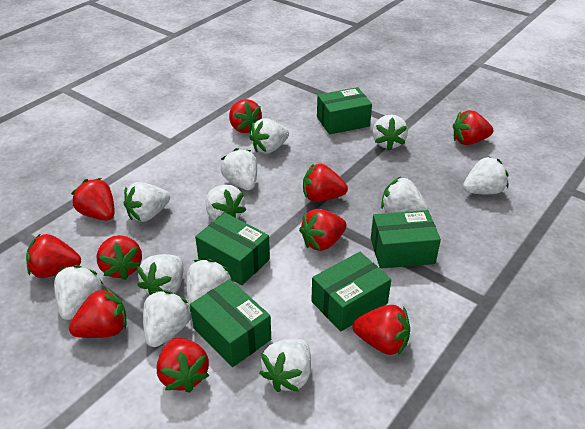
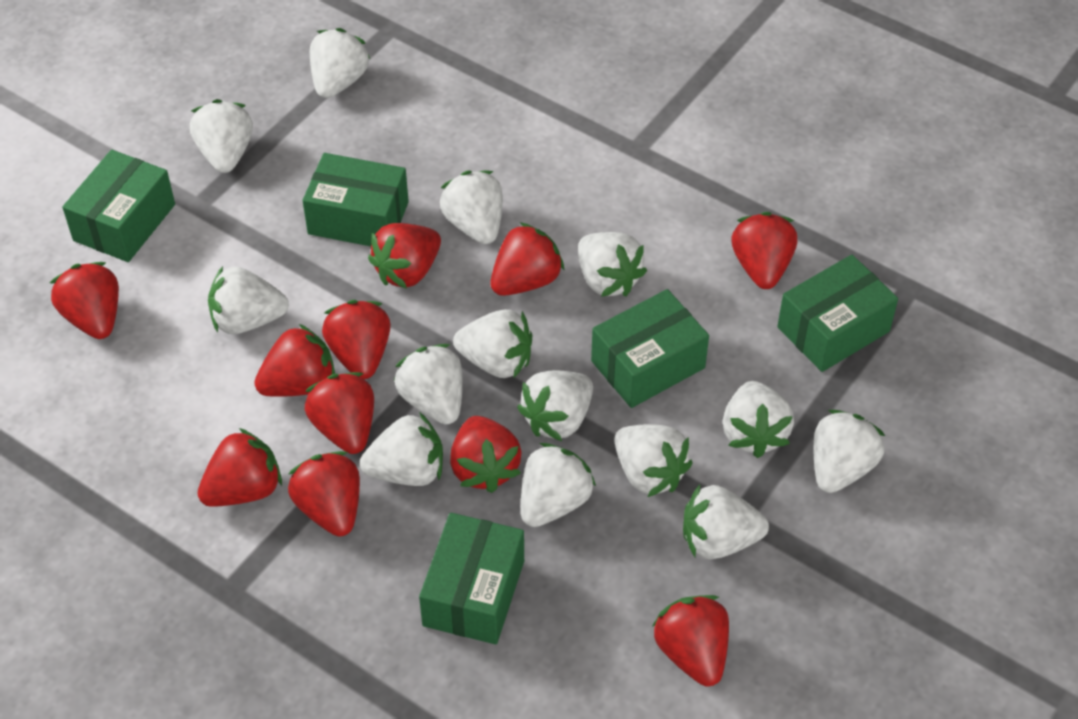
red strawberry: [26,233,81,278] [69,288,127,338] [71,178,115,220] [96,235,142,280] [156,338,210,393] [229,99,262,133] [299,209,347,251] [303,163,348,202] [353,305,410,355] [453,110,493,145] = 10 -> [50,262,119,339] [197,428,282,507] [254,324,335,397] [288,451,360,537] [305,372,374,454] [322,300,391,379] [368,223,441,289] [450,416,522,493] [490,222,565,296] [652,595,729,687] [731,212,797,289] = 11
white strawberry: [54,265,103,320] [124,182,170,222] [137,254,183,295] [143,291,191,347] [186,259,232,307] [206,185,246,221] [221,148,257,190] [249,118,289,154] [259,339,311,392] [373,114,408,151] [381,177,428,213] [463,156,508,194] = 12 -> [190,99,253,173] [208,266,289,334] [310,28,370,98] [360,412,443,486] [394,344,463,425] [439,171,503,244] [453,309,532,379] [517,371,593,441] [521,443,596,527] [578,232,647,297] [614,424,693,497] [683,485,769,559] [723,381,794,458] [814,410,885,493] = 14

